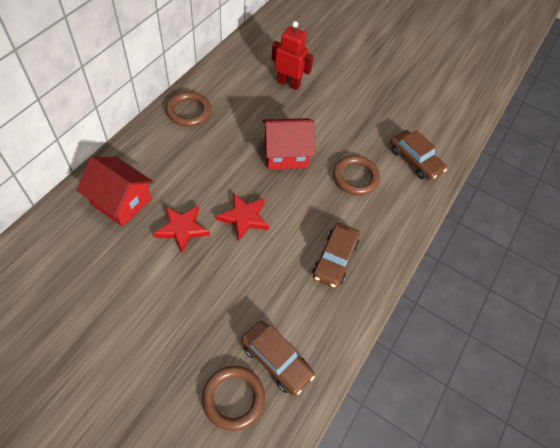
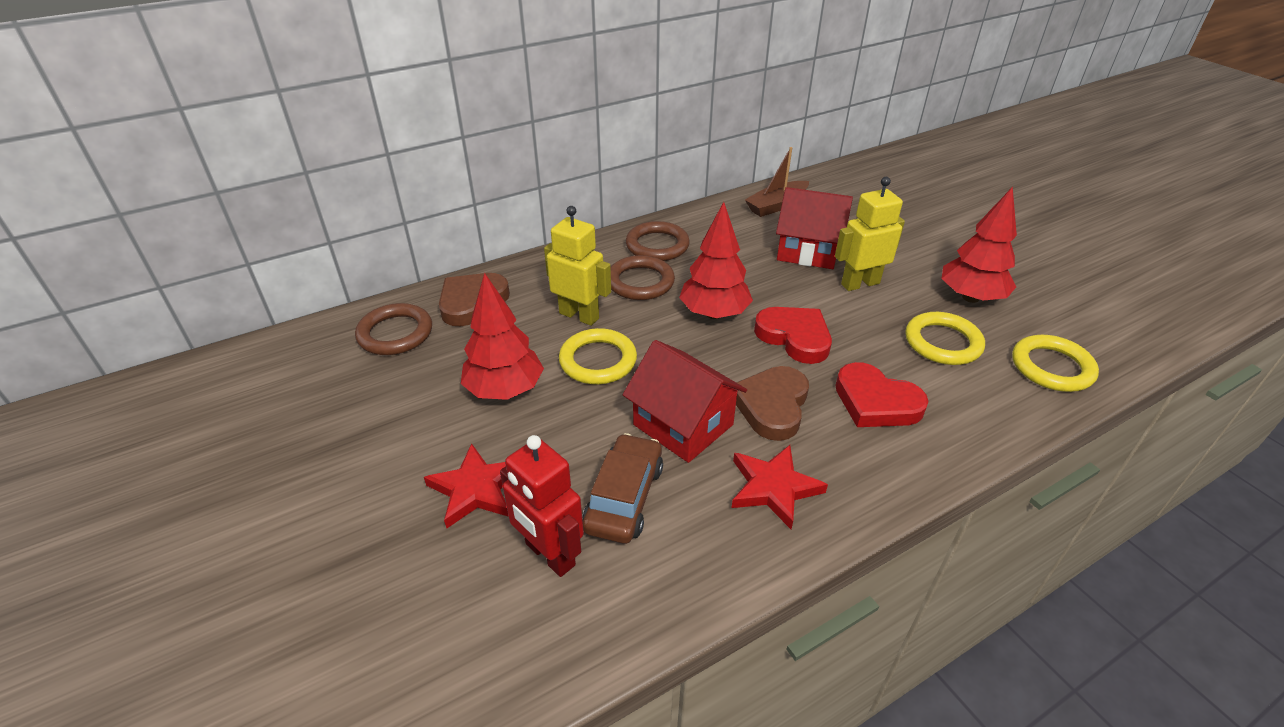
brown boat: none = 0 -> [745,147,809,217] = 1
brown car: [241,321,315,395] [312,223,360,288] [390,130,447,180] = 3 -> [582,433,663,544] = 1
brown heart: none = 0 -> [439,273,510,326] [736,366,809,441] = 2
red heart: none = 0 -> [754,307,832,364] [835,362,929,427] = 2
red tree: none = 0 -> [461,273,544,400] [679,202,753,319] [941,187,1017,303] = 3
yellow ring: none = 0 -> [559,328,637,385] [906,312,985,365] [1012,335,1099,392] = 3
yellow robot: none = 0 -> [544,206,611,326] [835,177,905,291] = 2

